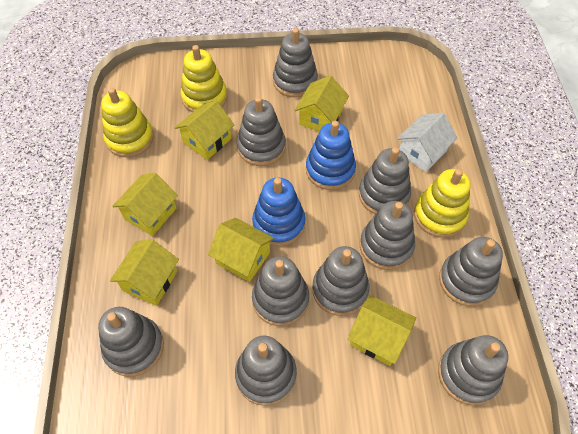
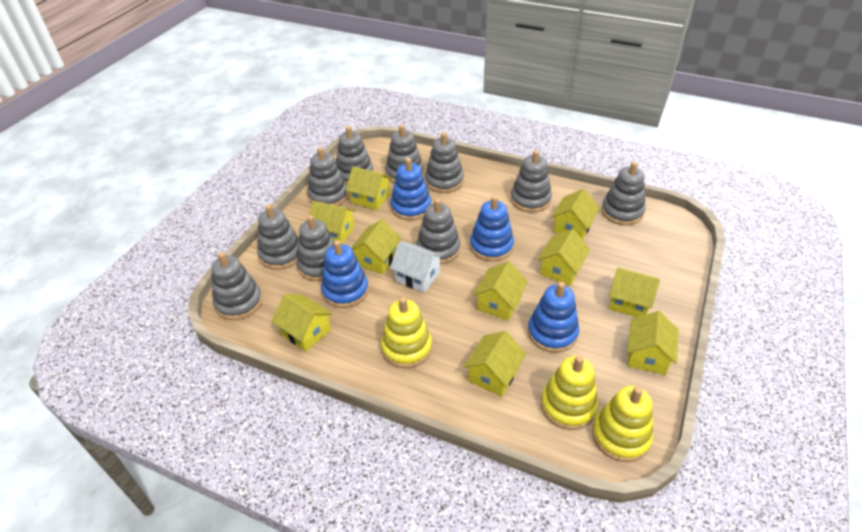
blue stacking toy: [252,177,305,246] [306,121,356,190] = 2 -> [321,240,369,308] [391,158,431,221] [470,196,514,261] [528,282,579,353] = 4
yellow house: [110,239,179,306] [112,172,178,236] [175,100,234,160] [208,218,274,282] [295,76,349,131] [347,295,416,366] = 6 -> [271,294,333,352] [309,201,356,244] [346,166,392,210] [351,219,402,274] [463,331,526,397] [473,261,528,321] [537,229,590,286] [551,189,600,240] [609,268,660,317] [627,311,678,375] = 10

